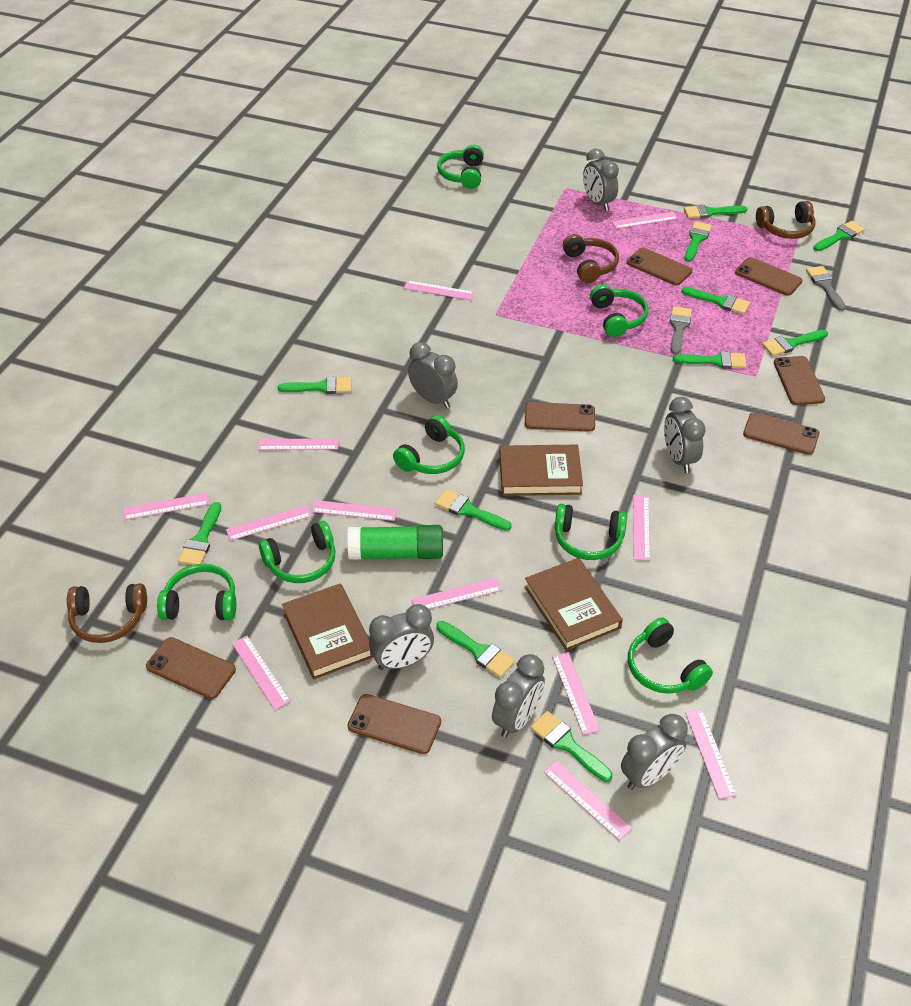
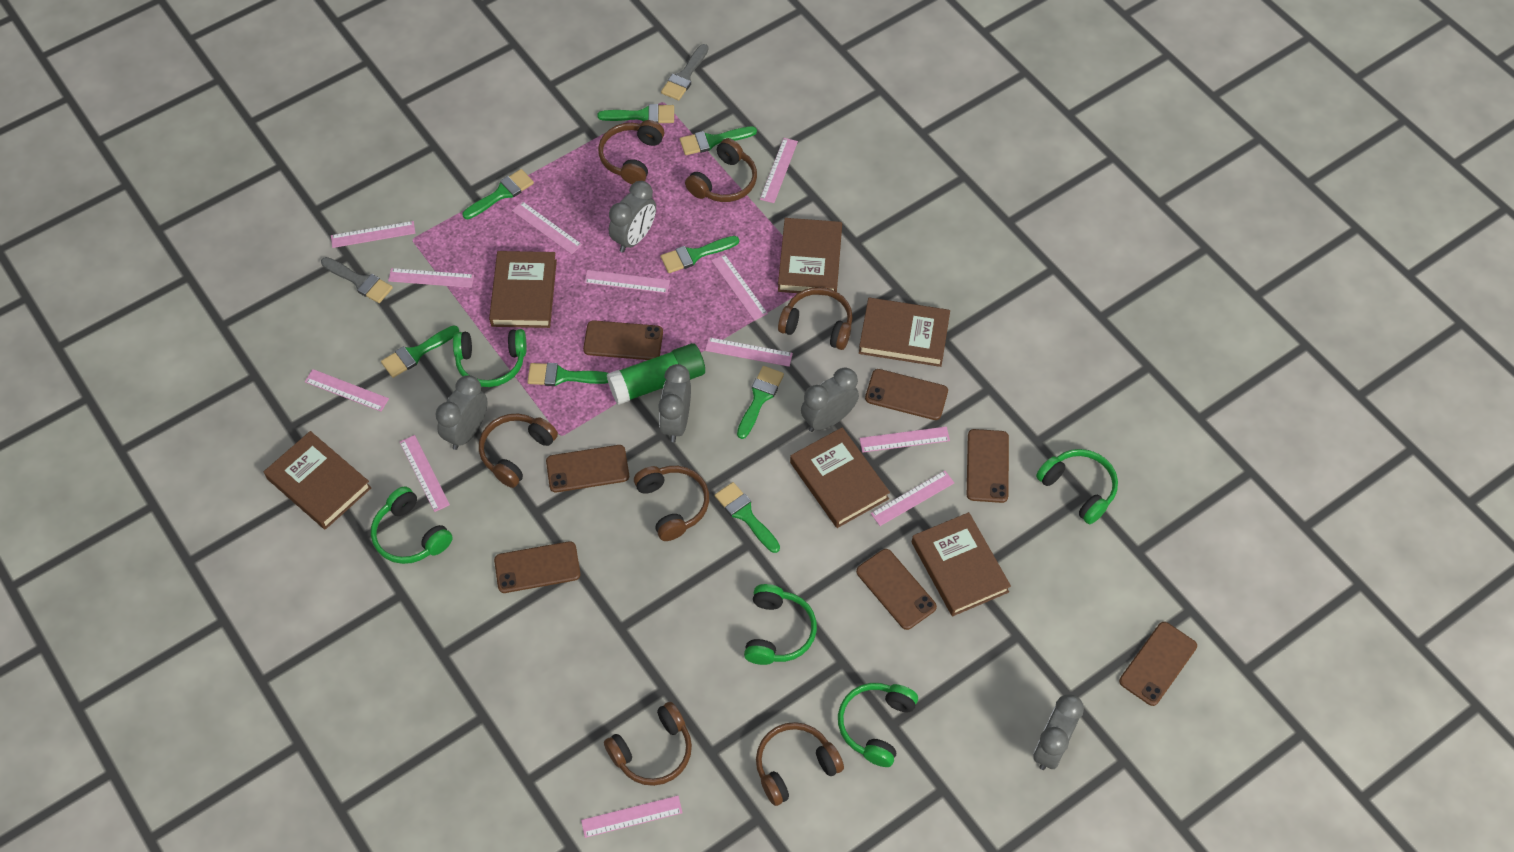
brown book: [282,583,373,680] [499,445,583,496] [525,558,623,651] = 3 -> [264,431,372,530] [489,251,557,328] [778,218,842,295] [790,427,890,528] [859,297,950,367] [912,512,1011,616] = 6
brown headphones: [67,583,147,643] [563,234,619,283] [756,201,816,239] = 3 -> [479,414,558,488] [598,120,664,184] [604,702,692,786] [634,466,709,541] [685,138,757,202] [756,722,844,806] [778,287,853,350] = 7
green brush: [178,502,221,565] [278,376,351,394] [435,489,512,531] [436,621,515,677] [530,711,612,782] [673,351,746,369] [681,287,750,314] [684,204,747,219] [685,221,712,262] [762,330,828,356] [813,221,865,251] = 11 -> [381,325,459,378] [462,169,534,219] [527,363,608,386] [597,104,674,123] [661,236,739,273] [680,126,757,155] [715,482,780,553] [737,366,784,439] = 8
green headphones: [157,564,236,620] [259,521,335,583] [393,415,465,474] [437,145,484,189] [555,504,627,560] [590,284,648,337] [628,617,713,694] = 7 -> [371,487,453,564] [453,329,527,387] [744,584,817,665] [838,683,918,767] [1036,449,1118,524] = 5
grey clock: [369,604,434,670] [408,342,458,408] [492,654,545,738] [583,148,619,211] [621,714,688,790] [664,397,706,473] = 6 -> [436,375,487,450] [609,181,656,253] [658,364,691,442] [801,368,859,432] [1033,694,1084,770] = 5

